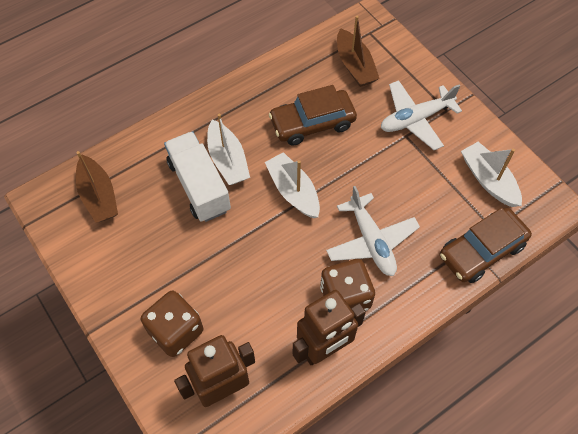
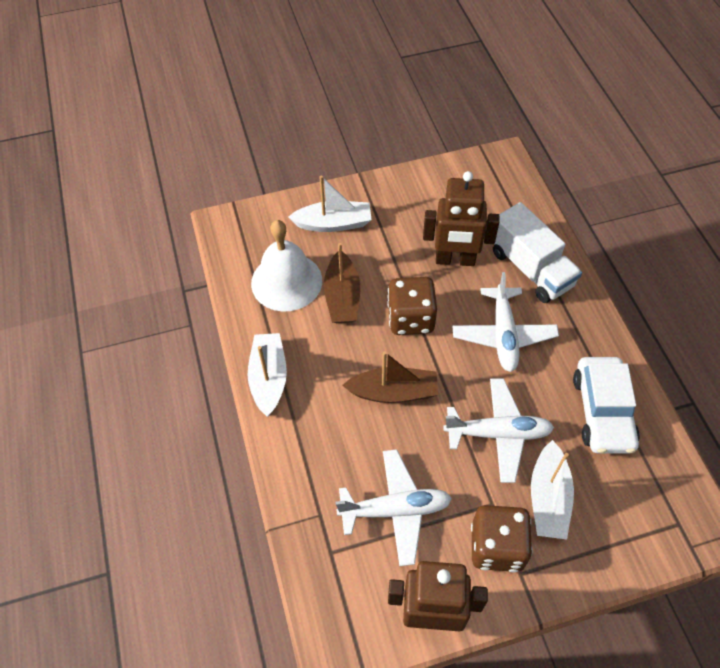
brown car: [269,85,357,146] [440,208,532,283] = 2 -> none = 0
white bell: none = 0 -> [251,220,322,312] = 1
white car: none = 0 -> [573,357,640,454] = 1
white plane: [326,186,420,276] [381,80,462,150] = 2 -> [336,449,452,566] [444,378,554,483] [452,272,559,372] = 3

